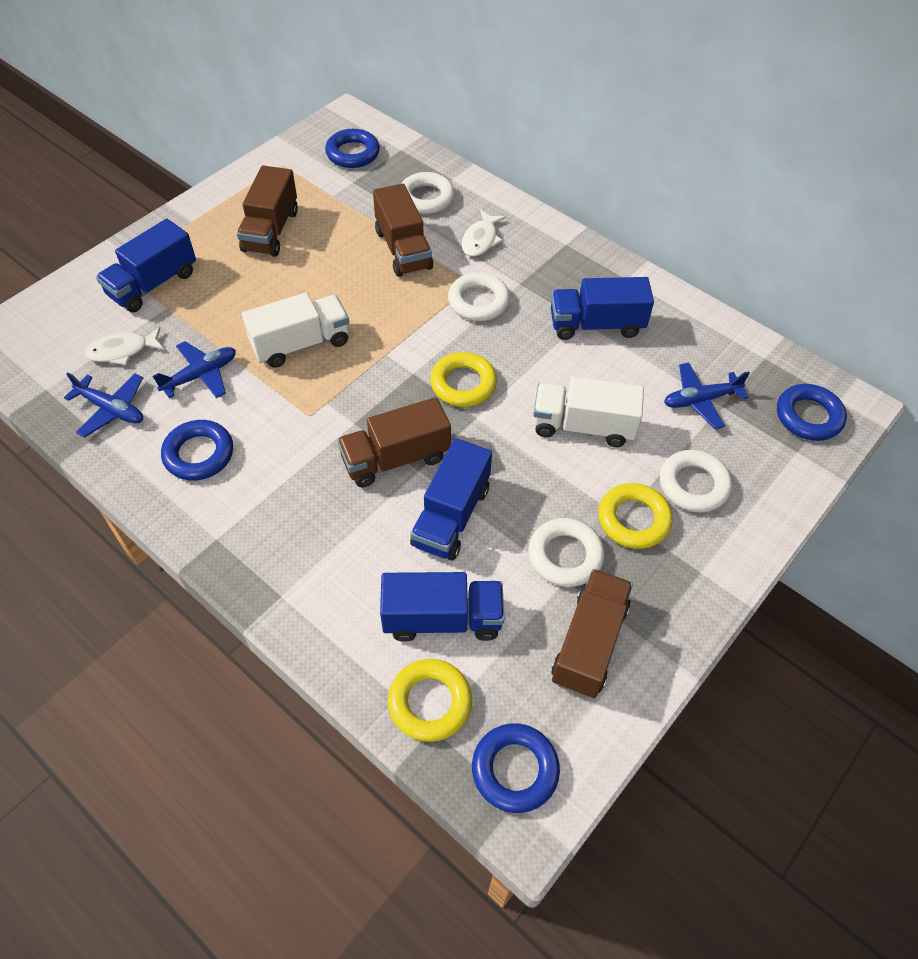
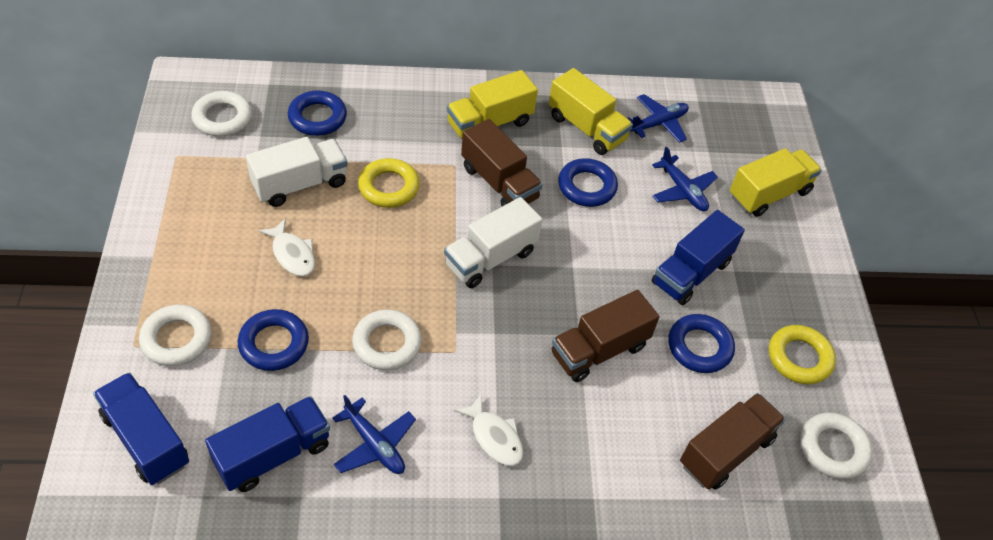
blue truck: [96,219,196,312] [380,572,504,642] [410,438,492,561] [551,277,654,340] = 4 -> [93,372,189,485] [205,396,330,492] [652,210,745,305] = 3
brown truck: [237,165,298,257] [337,397,451,487] [373,183,433,277] [552,569,633,698] = 4 -> [461,119,543,206] [552,290,659,382] [680,393,786,490] = 3
yellow ring: [388,659,472,742] [430,352,497,407] [598,483,673,549] = 3 -> [358,158,420,208] [769,325,836,384] = 2
yellow truck: none = 0 -> [447,70,538,138] [549,68,633,155] [730,148,822,217] = 3

